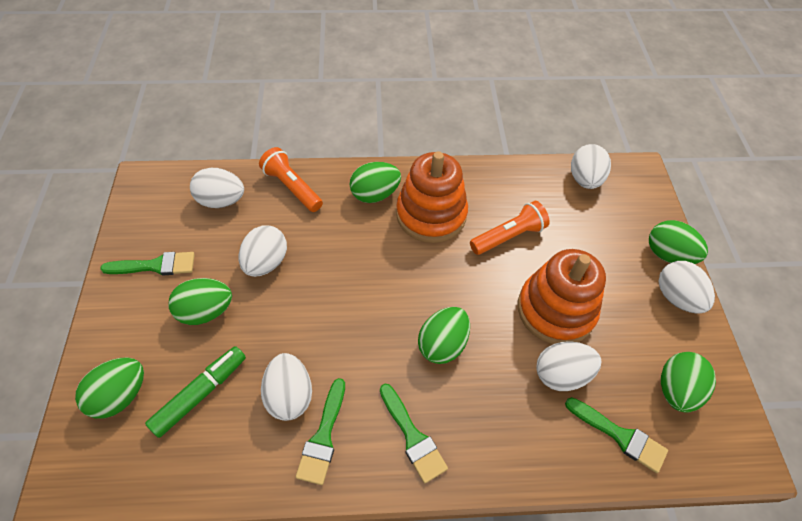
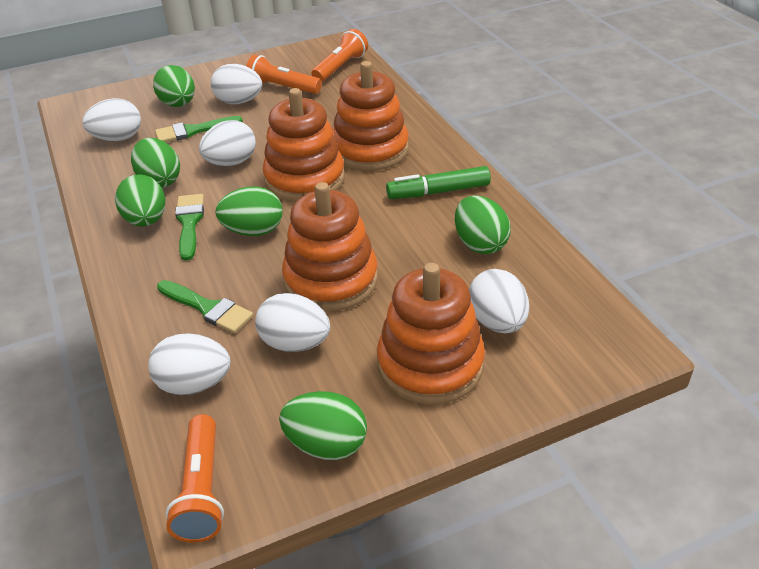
green brush: [100,252,195,276] [296,378,345,485] [380,384,448,483] [565,397,668,473] = 4 -> [155,116,243,142] [157,280,253,333] [175,194,204,261] = 3
orange flashlight: [259,147,323,212] [470,201,550,255] = 2 -> [165,414,224,543] [246,55,322,94] [311,29,368,82] = 3
orange stacking toy: [396,151,468,243] [518,249,606,344] = 2 -> [262,88,345,202] [282,182,378,312] [333,61,409,171] [377,263,485,405] = 4

